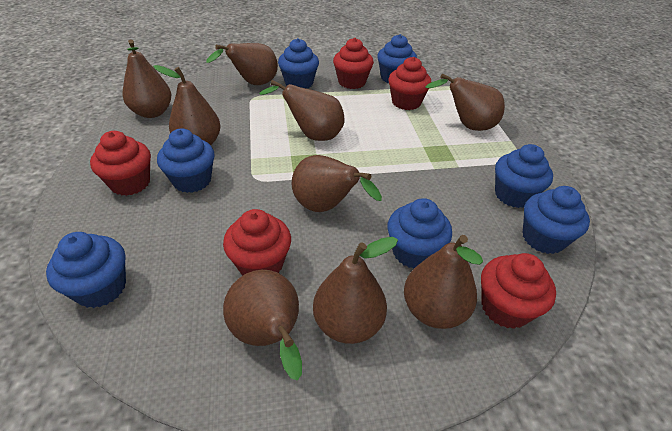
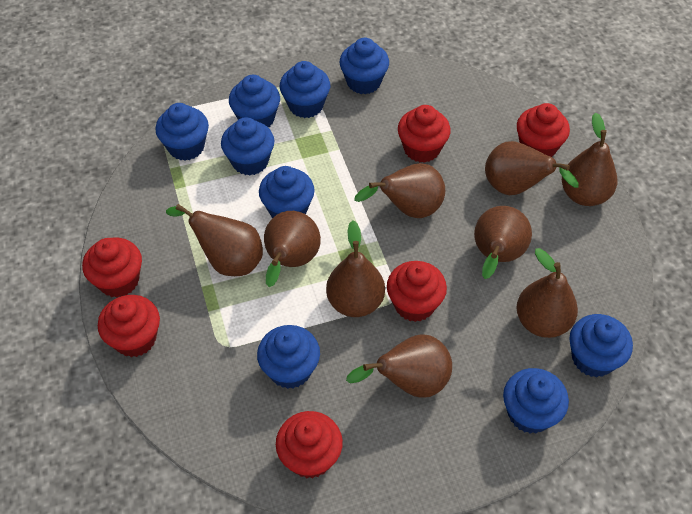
blue cupcake: [46,232,126,308] [157,128,215,193] [278,38,319,89] [377,34,417,83] [387,198,452,269] [495,144,553,208] [523,186,590,254] = 7 -> [156,103,209,161] [221,117,275,175] [229,75,280,127] [257,325,320,389] [259,166,315,218] [280,61,330,118] [340,38,389,94] [503,368,569,434] [569,314,633,377] = 9
red cupcake: [90,131,151,196] [223,209,291,276] [333,38,374,89] [388,57,431,110] [481,253,556,329] = 5 -> [82,238,142,298] [98,295,160,357] [276,411,343,478] [387,261,447,322] [398,105,451,163] [517,103,570,157] = 6

